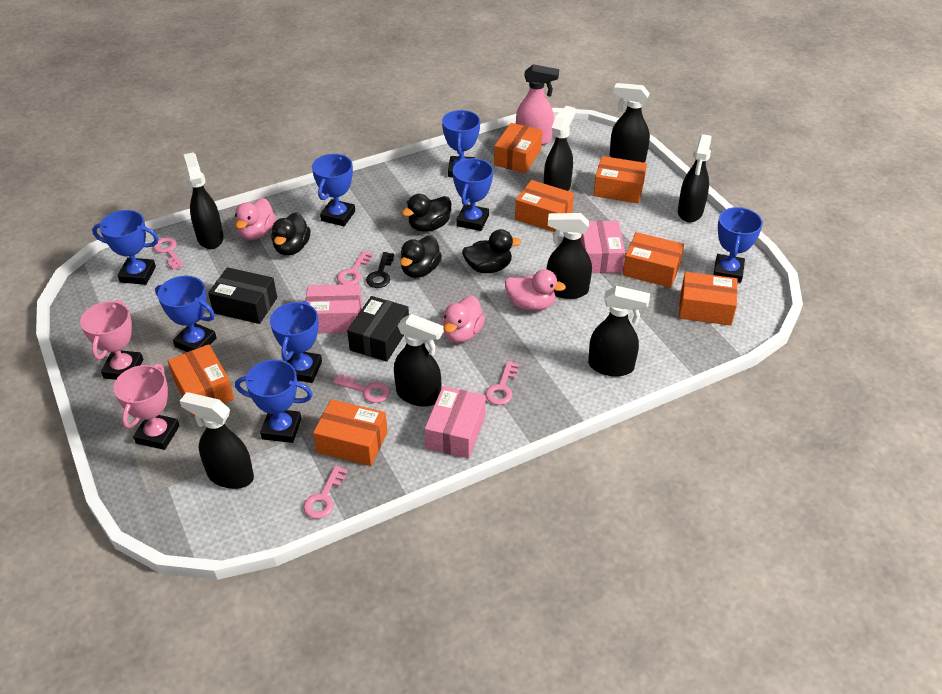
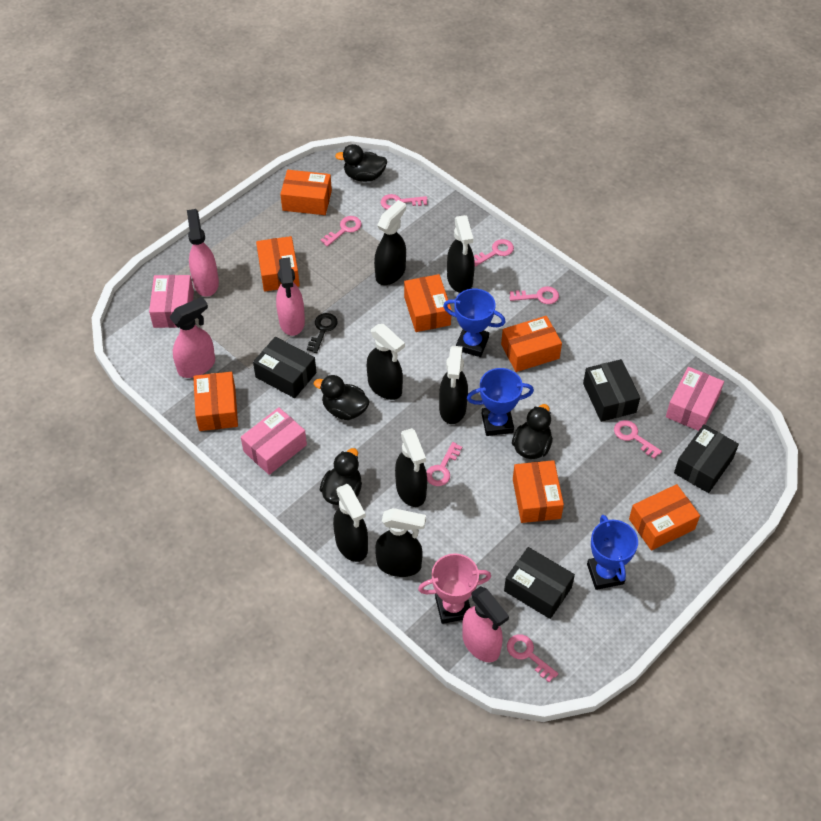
black box: [208,267,277,324] [347,296,409,362] = 2 -> [253,337,317,398] [504,547,575,619] [583,359,640,422] [674,424,739,493] = 4
black spray bottle: [180,392,254,489] [184,153,224,249] [394,314,444,407] [544,106,576,191] [547,213,592,299] [588,286,650,377] [610,83,650,162] [678,134,712,222] = 8 -> [333,484,368,562] [367,324,405,400] [374,200,406,285] [375,508,426,577] [395,428,427,507] [439,346,468,424] [447,215,475,293] = 7
blue trophy: [92,210,159,285] [155,276,217,352] [235,359,313,443] [270,301,322,383] [312,154,355,226] [442,110,480,177] [453,158,493,231] [713,207,763,283] = 8 -> [443,289,506,357] [467,368,534,436] [587,515,638,590] = 3
pink duck: [235,198,276,240] [442,296,485,343] [505,269,566,311] = 3 -> none = 0
pink key: [153,237,184,270] [303,465,347,519] [333,374,390,403] [337,251,373,285] [485,361,519,405] = 5 -> [321,216,361,247] [381,194,428,210] [426,442,462,486] [474,239,514,267] [507,634,558,682] [509,286,559,304] [614,420,662,458] = 7
pink spray bottle: [516,64,559,145] = 1 -> [169,297,215,378] [187,209,219,297] [276,257,305,336] [462,586,509,662] = 4
pink trophy: [80,300,143,380] [113,363,180,450] = 2 -> [418,553,491,624] = 1

